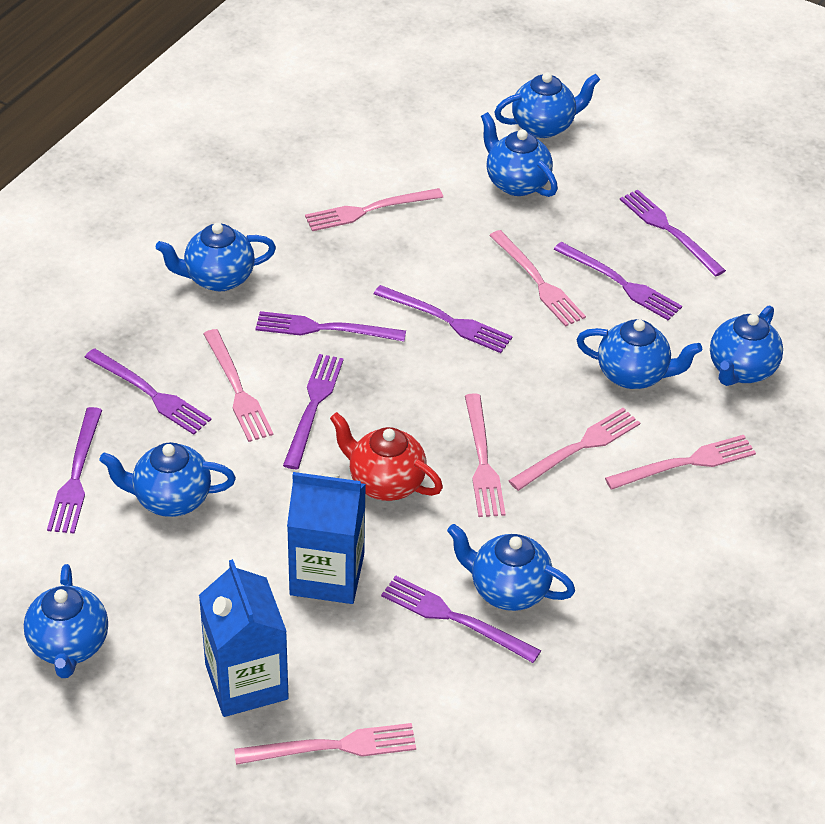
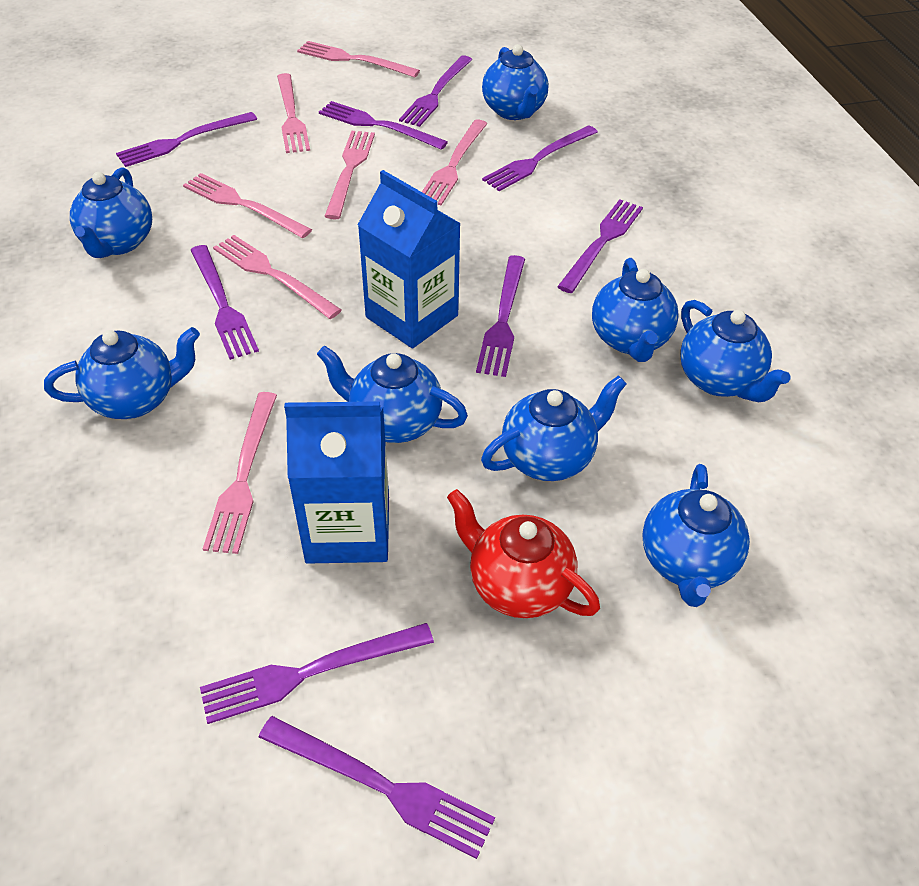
purple fork: [47,407,102,533] [85,348,211,435] [256,311,406,342] [283,354,344,469] [374,285,513,353] [381,575,541,663] [553,242,682,320] [620,190,726,277] = 8 -> [116,112,257,167] [191,245,259,360] [200,623,434,724] [259,716,495,859] [319,101,448,150] [399,56,473,127] [476,255,525,377] [482,125,598,191] [557,199,643,293] = 9

